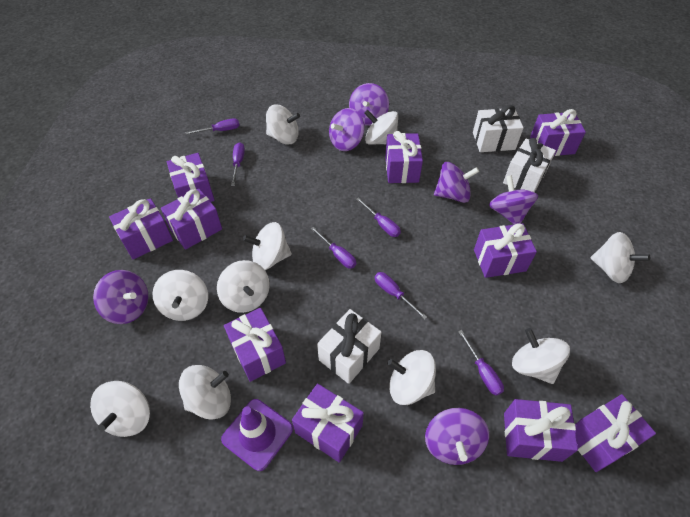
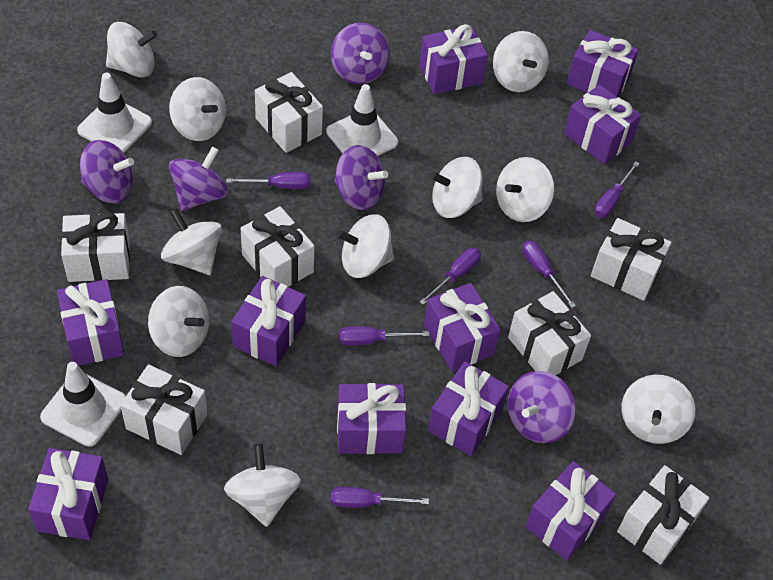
purple spinning top: [93,270,148,324] [329,108,364,151] [349,83,389,126] [425,408,489,465] [434,162,479,203] [489,175,538,225] = 6 -> [80,140,134,203] [169,147,228,211] [331,23,390,84] [335,145,388,210] [508,371,575,443] = 5
purple traffic cone: [221,399,293,471] = 1 -> none = 0
white gift: [317,309,382,384] [473,105,524,152] [503,138,556,192] = 3 -> [61,212,130,282] [120,364,208,455] [241,206,315,287] [255,72,323,153] [508,291,591,375] [591,218,672,301] [617,465,709,565] = 7
white traffic cone: none = 0 -> [40,362,126,447] [77,73,152,153] [326,84,398,156] = 3

